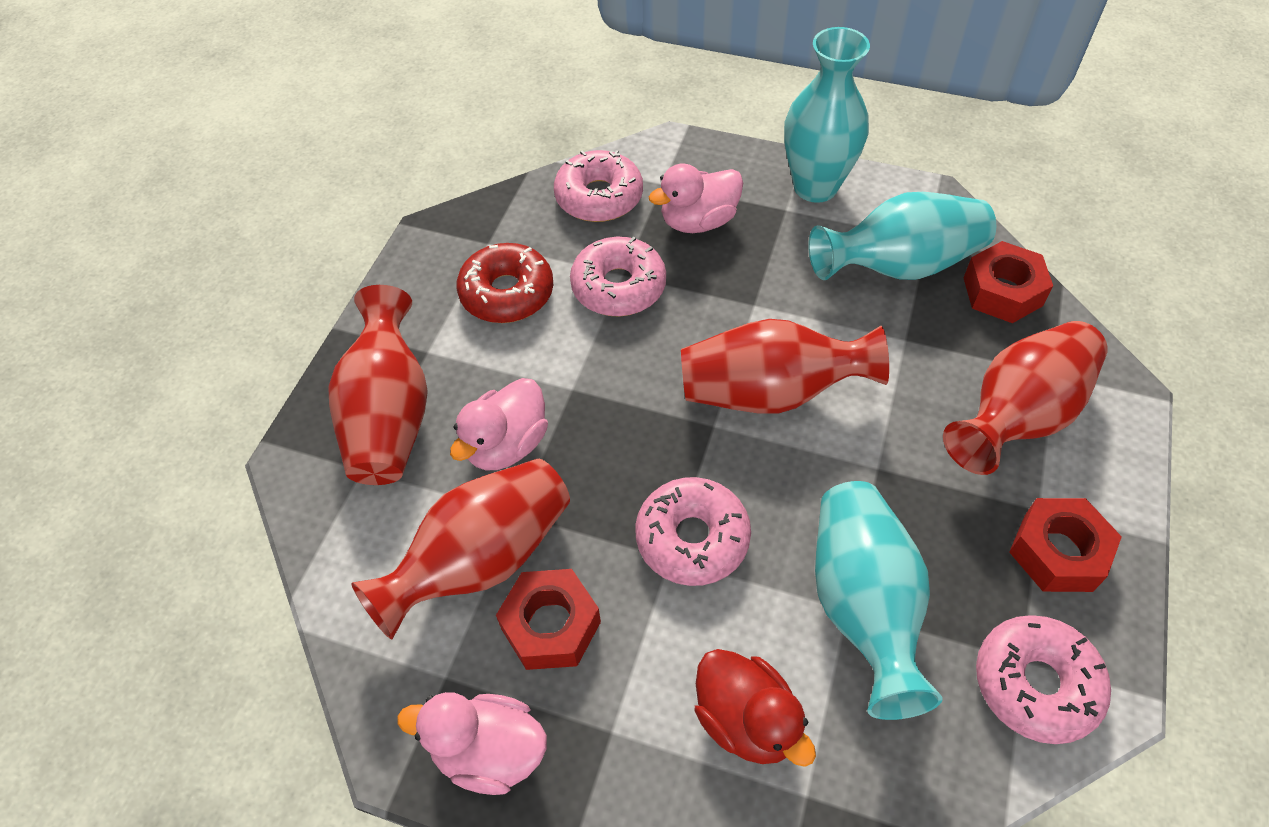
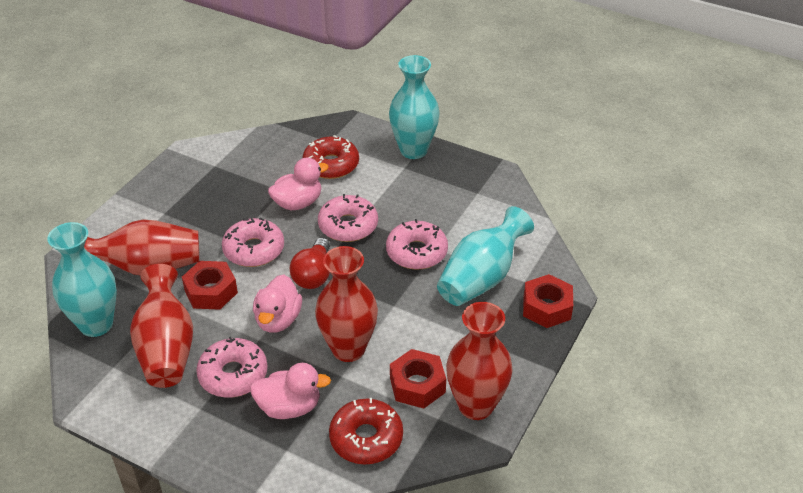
red donut: [457,243,553,323] = 1 -> [303,135,359,179] [329,398,403,465] = 2
red duck: [695,649,816,767] = 1 -> none = 0
red light bulb: none = 0 -> [290,238,330,289] = 1

